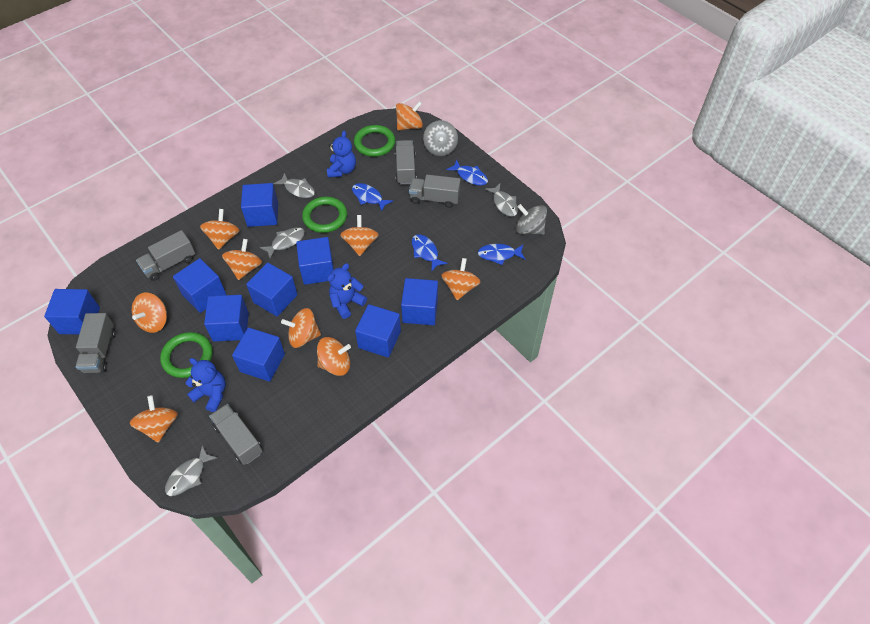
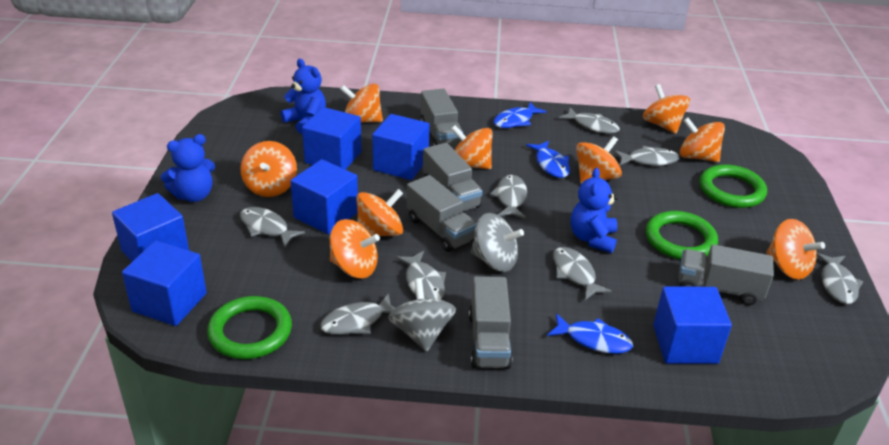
blue cube: [44,289,100,334] [173,258,226,313] [204,295,249,342] [232,328,285,382] [241,183,278,227] [246,263,298,317] [296,237,334,285] [355,304,401,358] [401,278,438,325] = 9 -> [112,193,189,261] [122,241,207,326] [290,159,358,234] [302,107,362,170] [372,114,430,180] [653,286,732,364] = 6
blue fish: [352,183,393,211] [412,234,448,272] [446,159,488,186] [478,244,525,265] = 4 -> [493,102,547,128] [526,141,570,178] [547,313,633,354] = 3
grey fish: [165,445,218,496] [260,227,305,258] [273,173,315,198] [485,184,518,217] = 4 -> [240,207,305,248] [320,293,395,335] [396,251,446,300] [490,175,527,218] [553,247,612,300] [559,108,620,134] [614,146,679,166] [817,253,863,304] = 8

